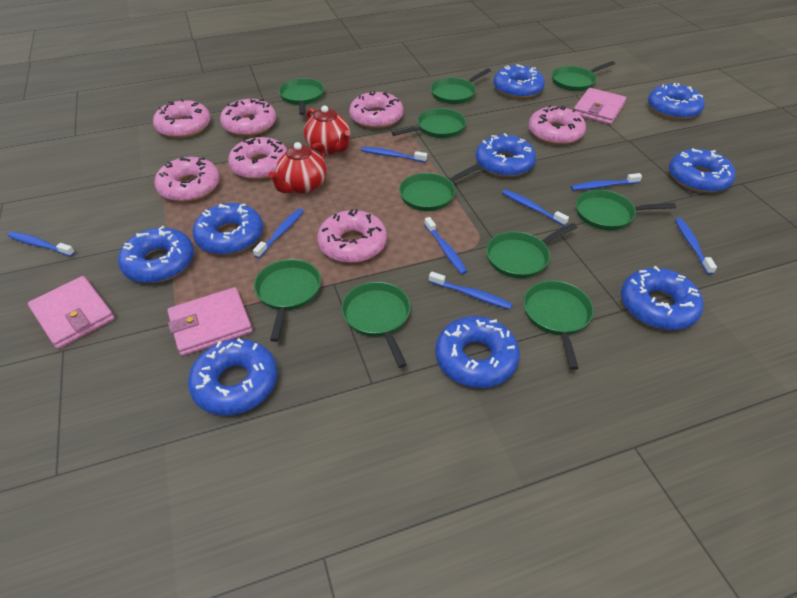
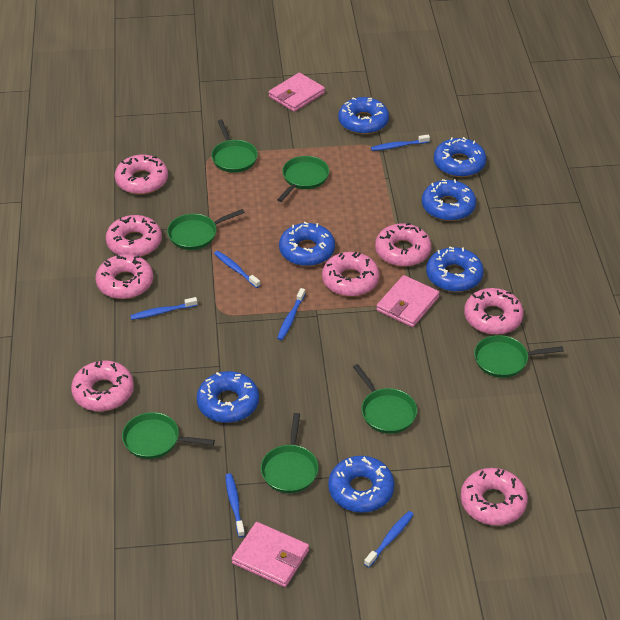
blue donut: [118,226,194,283] [188,338,278,416] [192,203,263,255] [435,316,520,388] [476,133,536,177] [493,64,545,98] [621,266,703,330] [648,83,705,120] [669,148,736,193] = 9 -> [197,371,259,423] [279,222,335,266] [328,456,395,513] [338,97,389,134] [422,179,476,221] [426,246,484,292] [434,137,486,177] = 7
blue toothbrush: [7,232,75,256] [253,208,304,258] [361,147,427,162] [424,217,467,274] [429,272,512,309] [502,189,569,226] [571,173,642,190] [675,218,717,275] = 8 -> [130,297,198,320] [214,251,260,288] [225,473,245,537] [277,288,305,340] [364,511,414,568] [371,135,430,151] = 6
green pan: [254,259,321,342] [278,78,324,115] [341,282,411,368] [392,108,466,138] [399,164,481,211] [431,68,491,104] [486,223,577,278] [523,280,594,370] [552,61,615,91] [576,190,676,230] = 10 -> [122,412,215,459] [167,209,245,250] [211,119,258,173] [261,413,318,493] [277,156,329,202] [353,364,417,434] [474,335,564,378] = 7
pink donut: [153,99,211,138] [154,157,220,202] [220,99,276,136] [228,137,287,180] [317,209,387,263] [349,91,403,129] [529,105,586,145] = 7 -> [71,360,134,411] [95,254,153,299] [106,215,162,257] [115,155,168,194] [322,252,379,297] [375,222,431,267] [461,468,528,526] [464,288,524,335] = 8
red teapot: [268,142,327,194] [304,105,350,155] = 2 -> none = 0

